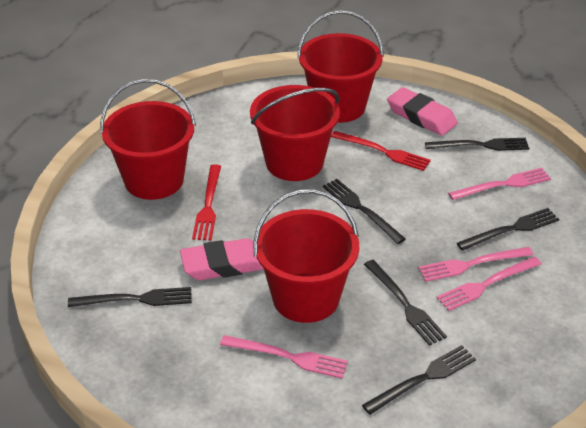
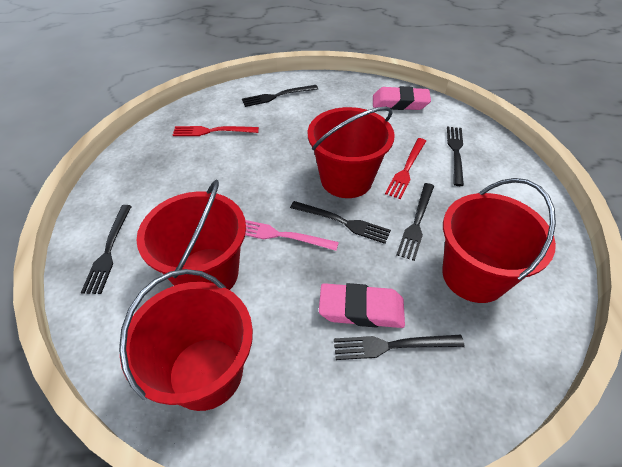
pink fork: [220,335,348,379] [418,247,533,282] [436,257,542,311] [448,168,551,200] = 4 -> [245,220,339,251] = 1

